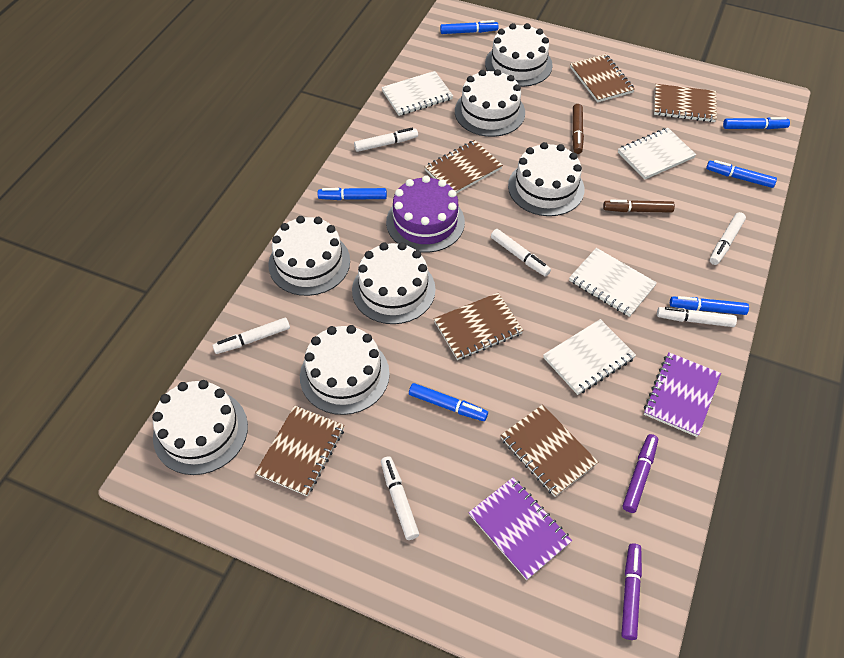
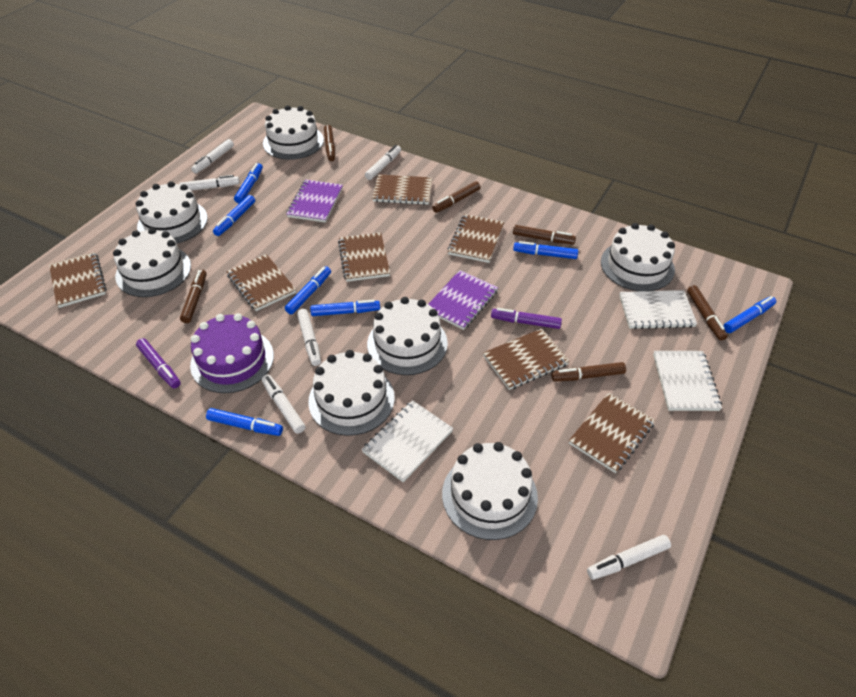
blue marker: [318,188,387,200] [409,383,488,421] [440,20,499,34] [670,296,749,315] [706,160,777,188] [723,117,790,129] = 6 -> [206,408,283,436] [213,195,255,236] [234,163,263,203] [285,266,331,314] [310,300,380,316] [513,241,578,259] [723,296,776,333] = 7
brown marker: [572,104,584,154] [603,200,675,213] = 2 -> [180,269,207,323] [324,125,335,161] [432,181,480,213] [513,225,576,244] [551,362,626,382] [687,285,728,341] = 6
brown notebook: [255,405,345,496] [425,140,503,194] [434,293,524,360] [500,404,598,497] [570,54,635,103] [654,84,717,122] = 6 -> [49,252,106,308] [226,254,296,311] [338,232,390,282] [372,174,433,205] [448,214,504,263] [483,328,570,390] [569,393,655,473] = 7
white notebook: [381,71,453,116] [543,319,636,395] [569,248,657,317] [618,128,696,180] = 4 -> [361,400,453,482] [619,290,697,329] [653,351,722,411] = 3

